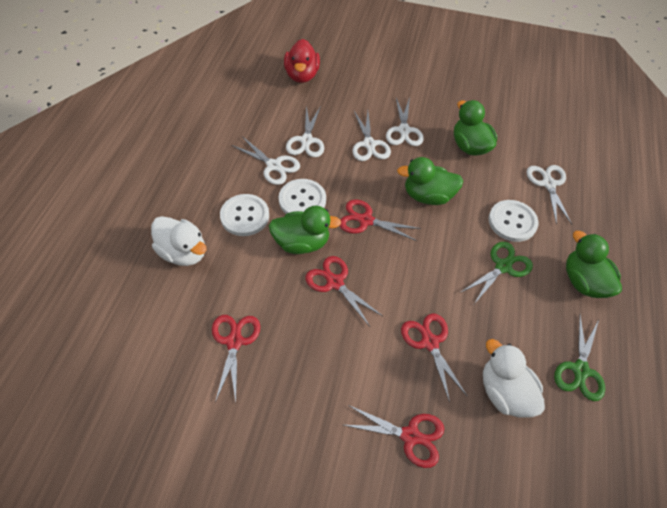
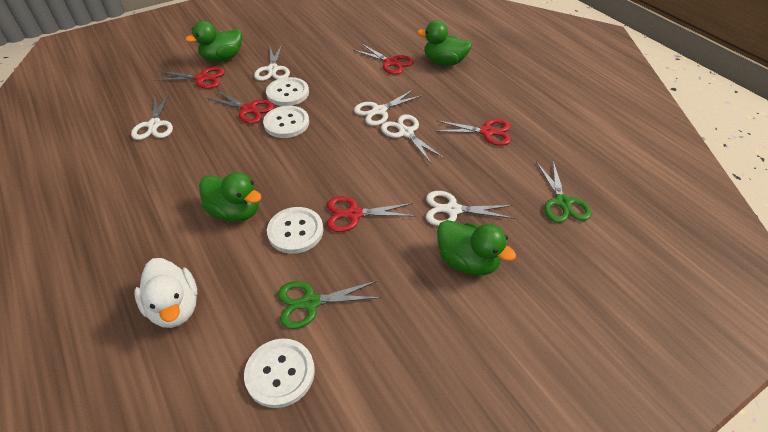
red duck: [284,39,320,83] = 1 -> none = 0
white button: [220,194,269,236] [279,179,326,214] [488,200,539,242] = 3 -> [244,338,315,408] [263,106,309,138] [266,77,309,106] [267,207,323,254] = 4
white duck: [151,216,207,266] [483,339,545,418] = 2 -> [134,258,197,328] = 1

